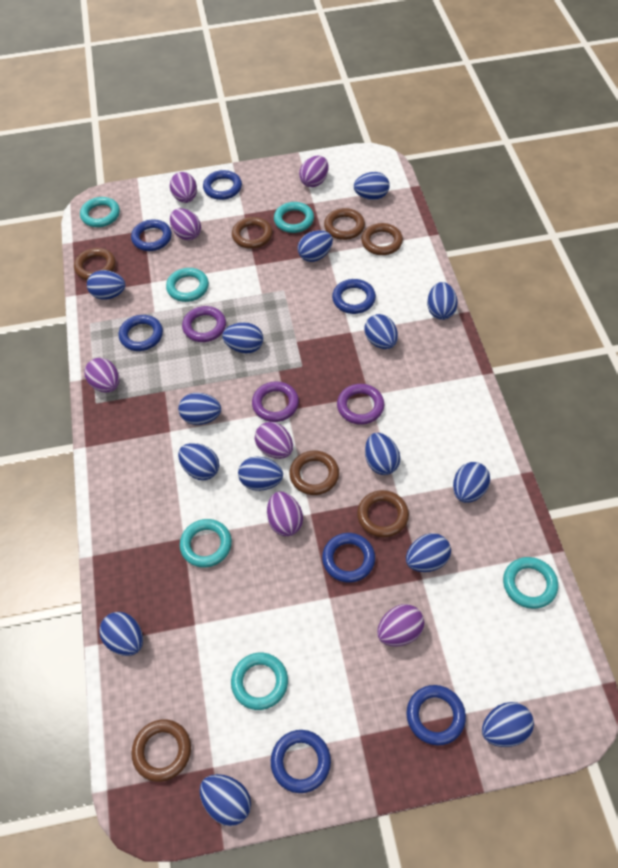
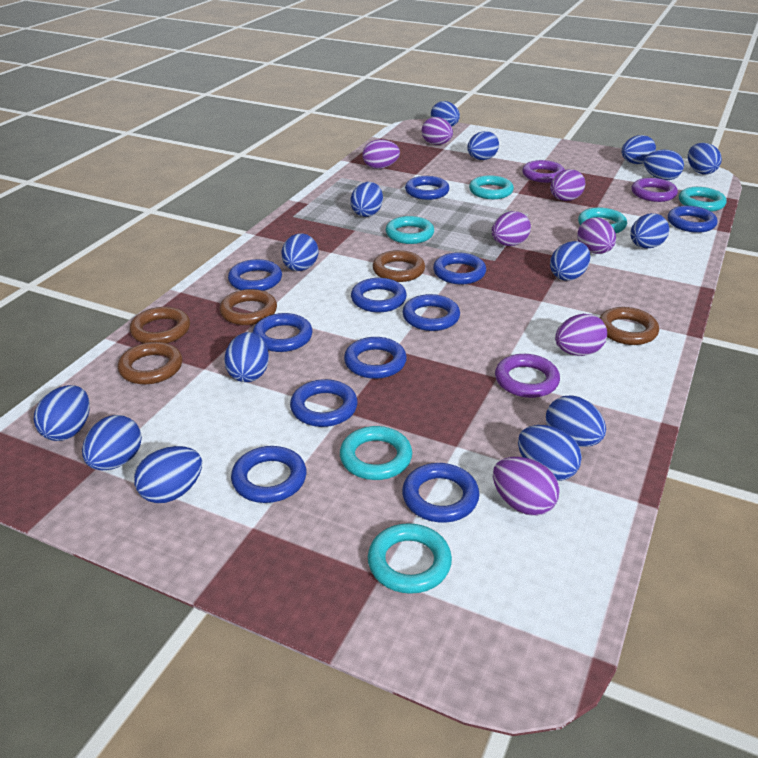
blue ring: [118,315,163,351] [131,219,172,251] [203,170,242,200] [271,730,331,793] [322,533,375,583] [332,279,376,314] [406,685,466,745] = 7 -> [228,259,282,291] [231,446,307,503] [253,313,313,352] [290,379,358,427] [344,337,407,379] [351,278,407,312] [402,294,460,331] [402,463,479,523] [405,176,449,200] [433,252,486,284] [668,206,718,233] = 11
brown ring: [74,248,116,280] [131,720,191,782] [232,217,273,249] [289,451,339,495] [324,208,365,240] [357,490,409,538] [361,223,403,255] = 7 -> [118,342,182,384] [130,307,190,343] [220,289,277,325] [372,250,425,282] [600,307,659,345] = 5

